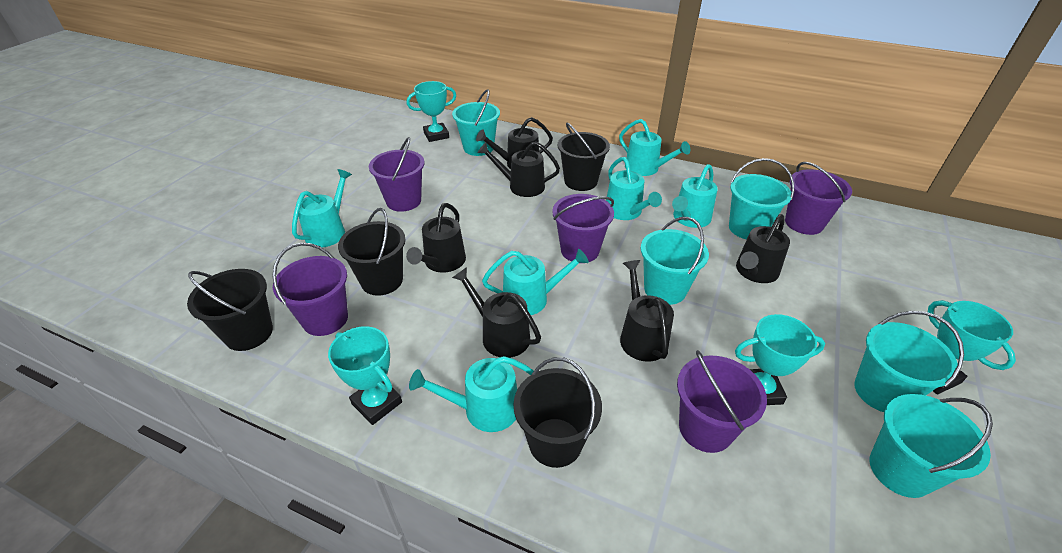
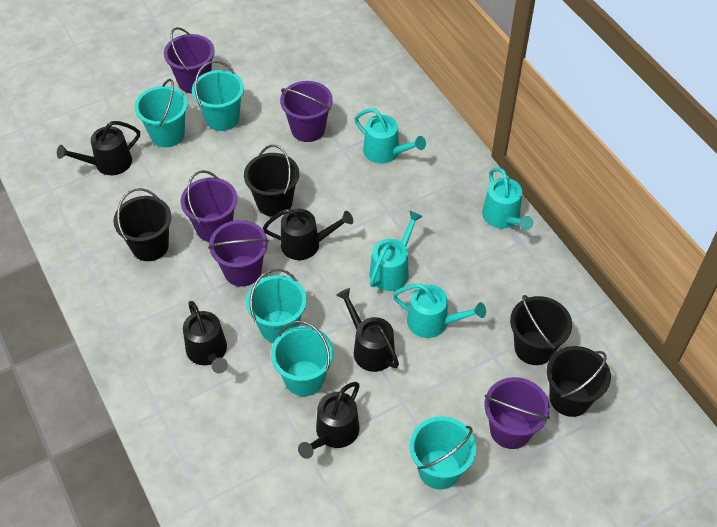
black watering can: [406,203,466,273] [452,267,541,358] [476,117,553,169] [478,142,560,197] [620,260,674,362] [736,214,790,283] = 6 -> [57,121,140,175] [183,301,228,373] [263,209,353,260] [298,382,360,459] [336,288,399,372] = 5
turquoise trophy: [328,326,402,425] [407,81,456,142] [735,314,825,405] [928,300,1016,394] = 4 -> none = 0
turquoise watering can: [292,169,352,247] [409,356,534,432] [482,249,589,315] [606,157,662,220] [619,119,690,176] [672,164,718,228] = 6 -> [355,109,426,164] [370,211,423,291] [393,284,486,338] [482,167,533,231] = 4

